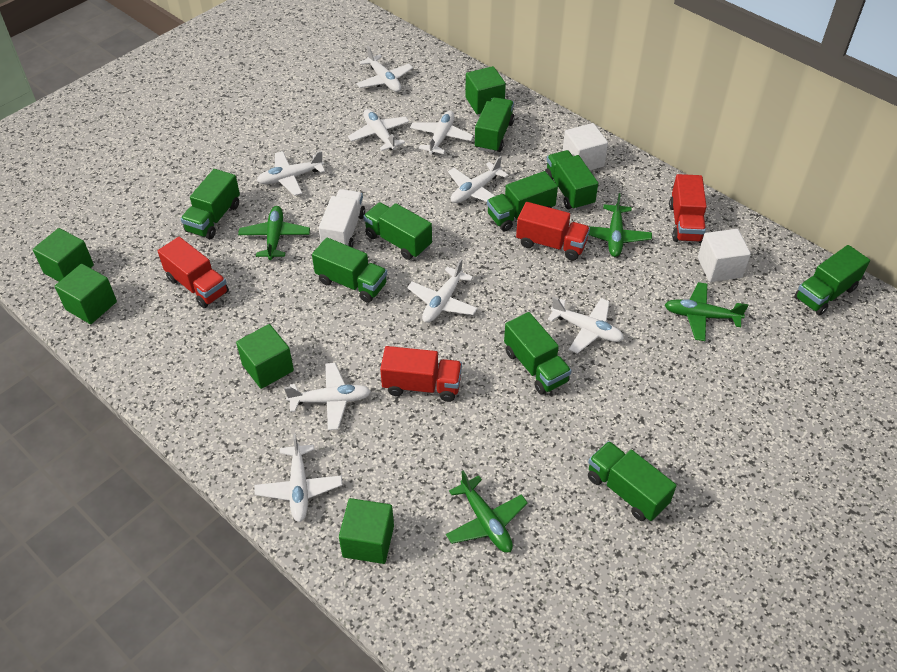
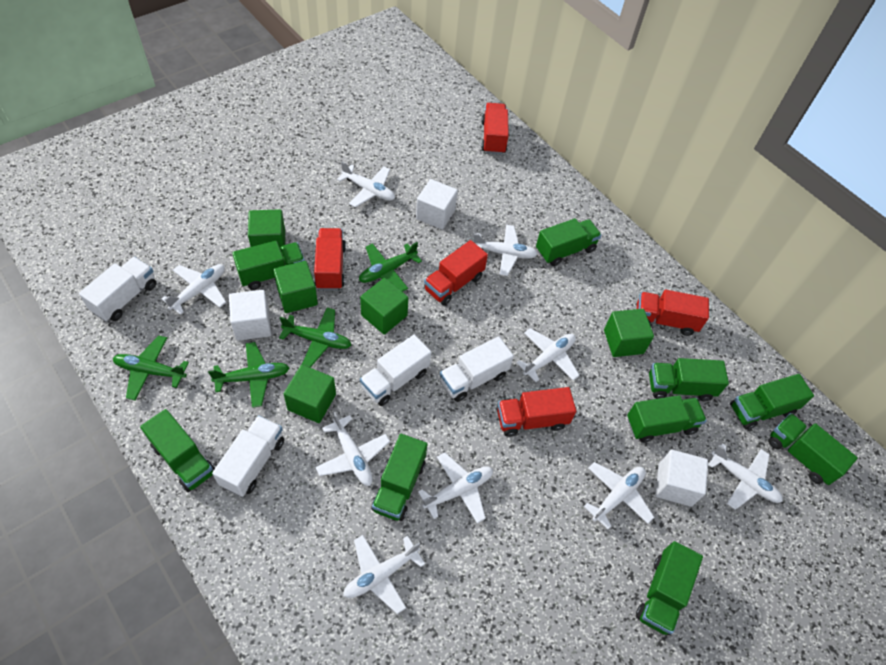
red truck: [158,237,229,308] [380,346,462,402] [516,202,590,261] [669,174,707,243] = 4 -> [314,228,346,290] [424,240,488,306] [481,103,509,154] [497,387,576,437] [637,290,709,336] = 5
white cube: [562,123,608,170] [698,229,751,282] = 2 -> [229,290,271,341] [416,179,458,230] [655,450,708,507] = 3
white truck: [319,189,365,247] = 1 -> [79,257,156,322] [212,415,285,497] [360,335,431,406] [440,336,514,402] = 4

